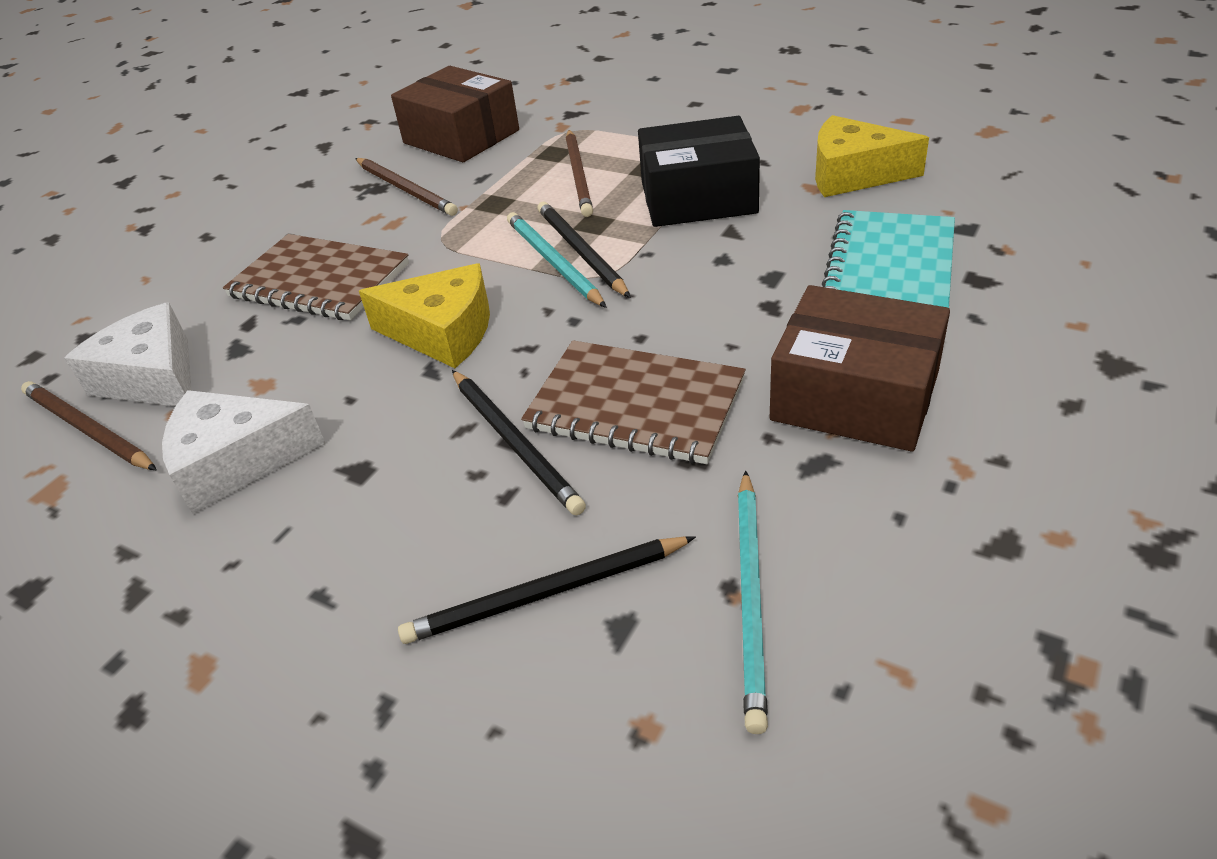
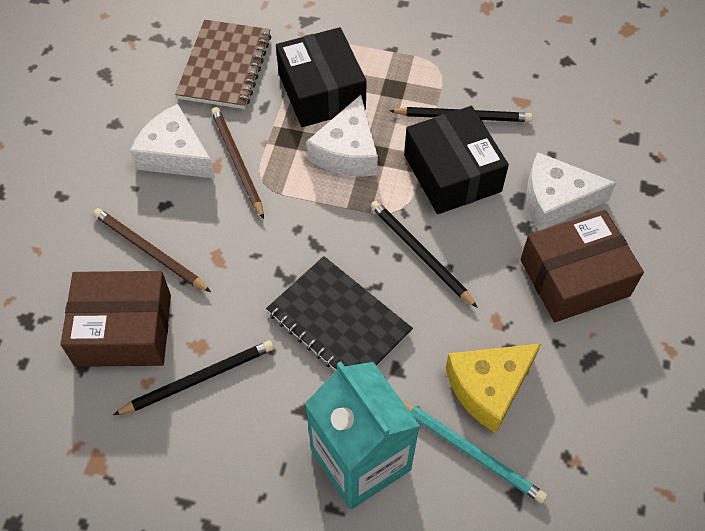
black box: [638,116,760,227] = 1 -> [276,27,367,127] [404,106,509,214] = 2
black notebook: none = 0 -> [266,256,413,371] = 1
brown notebook: [223,234,409,321] [521,340,746,464] = 2 -> [175,20,271,109] = 1
brown pencil: [21,381,157,470] [355,158,458,216] [566,130,593,217] = 3 -> [93,208,211,292] [211,107,264,219] = 2
turquoise carton: none = 0 -> [305,361,420,510] = 1
turquoise notebook: [822,210,955,308] = 1 -> none = 0
turquoise pencil: [507,212,606,308] [738,470,768,734] = 2 -> [402,401,547,503] = 1
white cheese: [64,302,191,406] [162,390,326,514] = 2 -> [130,104,215,179] [307,95,378,177] [526,152,616,231] = 3
yellow cheese: [359,263,490,368] [815,115,929,197] = 2 -> [446,343,541,433] = 1

